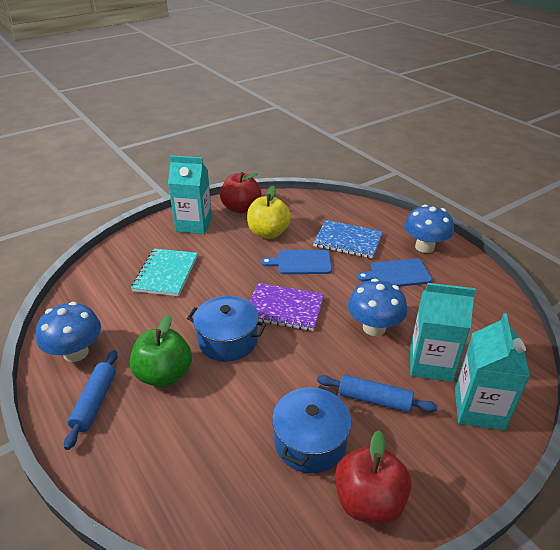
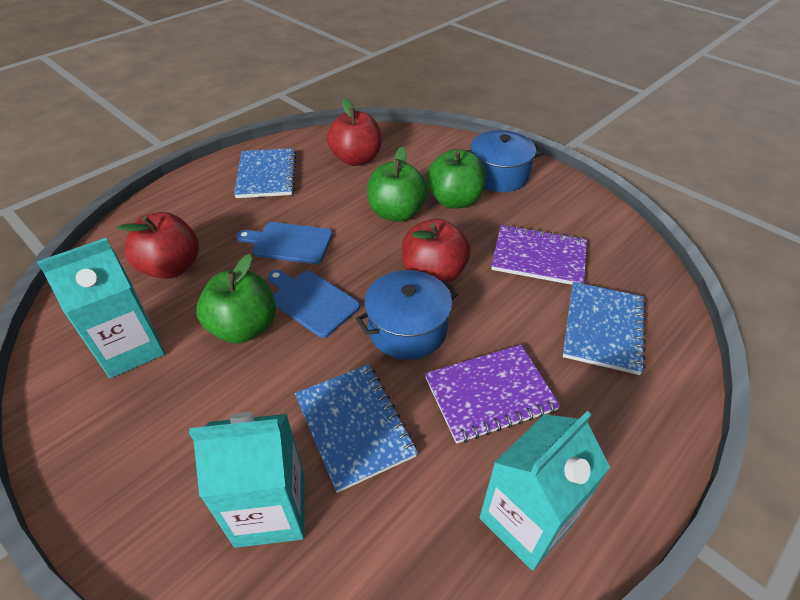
blue mushroom: [36,302,101,362] [348,278,407,336] [404,205,454,253] = 3 -> none = 0
blue notebook: [313,220,383,259] = 1 -> [234,148,296,198] [295,364,418,493] [563,282,646,375] = 3
blue rolling pin: [64,350,118,450] [317,374,438,412] = 2 -> none = 0
green apple: [129,315,192,387] = 1 -> [196,254,276,343] [367,146,428,222] [427,149,486,209] = 3
purple notebook: [249,283,324,331] = 1 -> [425,345,560,444] [491,225,587,285] = 2
red apple: [220,172,261,214] [335,430,412,524] = 2 -> [117,212,199,279] [327,98,381,166] [402,219,470,283] = 3
turquoise notebook: [131,249,198,296] = 1 -> none = 0
yellow apple: [247,186,291,239] = 1 -> none = 0

